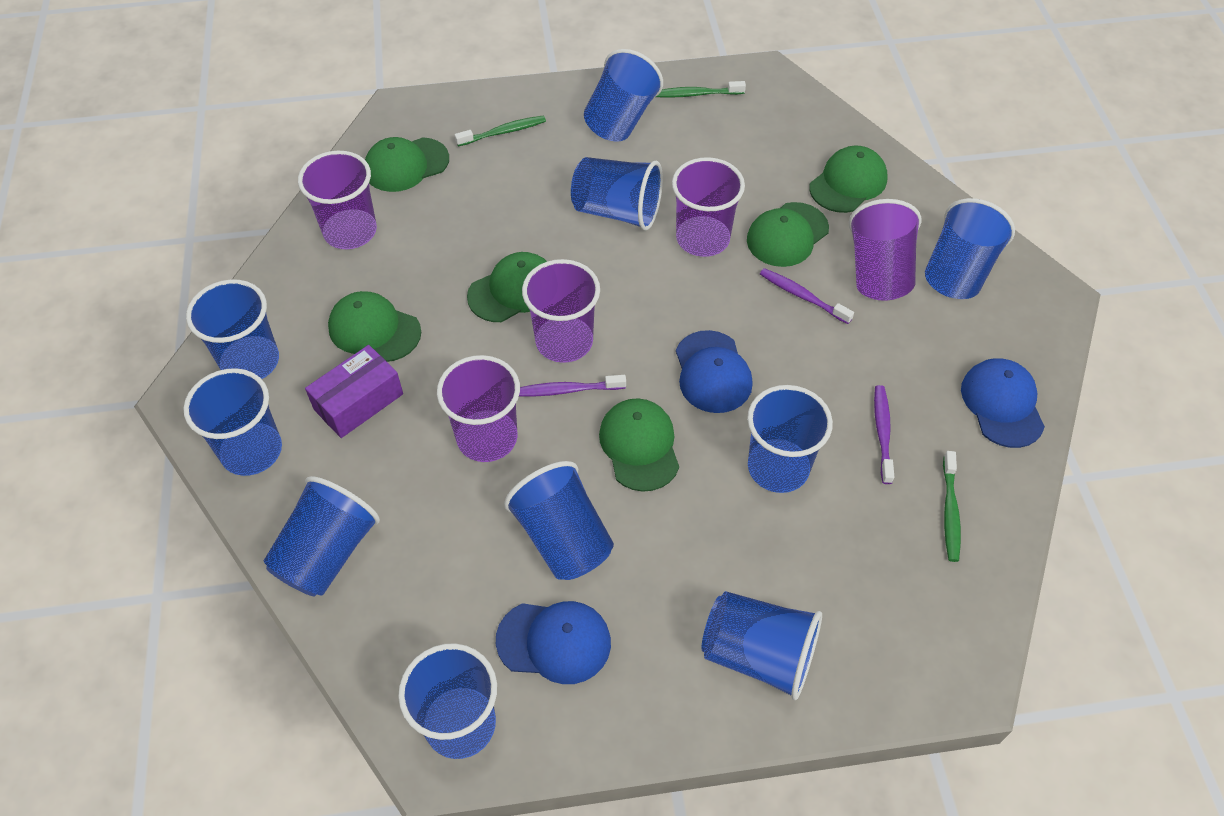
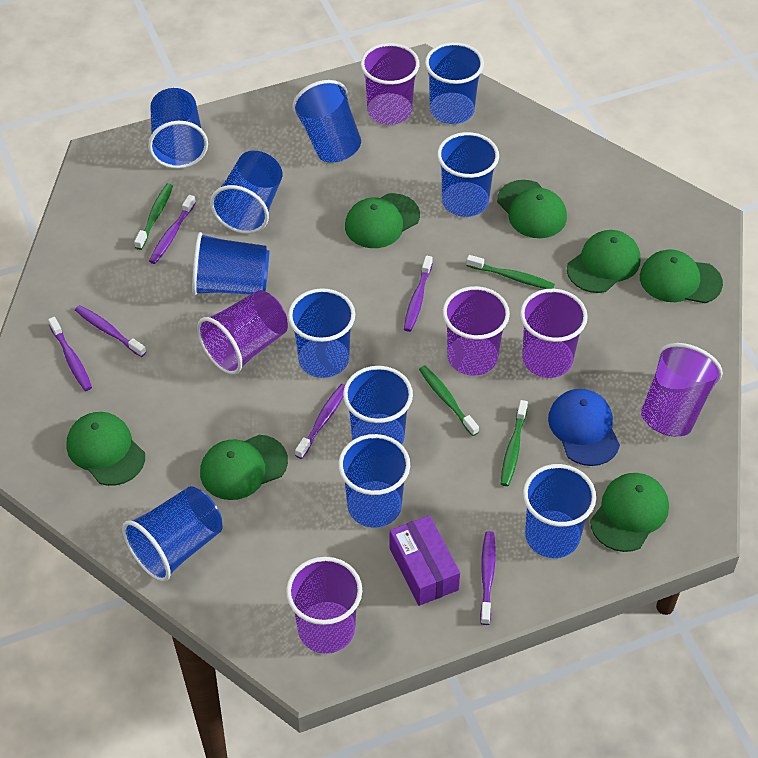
blue cap: [496,601,611,684] [676,330,753,413] [961,358,1045,448] = 3 -> [548,389,620,466] = 1
blue cup: [184,368,282,476] [186,279,279,379] [264,476,380,596] [398,643,497,759] [504,461,614,580] [571,157,663,231] [584,49,663,142] [701,591,822,700] [747,385,833,493] [925,198,1015,299] = 10 -> [122,486,222,582] [148,88,208,169] [192,232,270,295] [210,151,282,234] [288,288,355,378] [292,80,361,163] [338,434,410,528] [343,366,413,445] [425,42,484,124] [437,132,499,217] [523,464,596,558] = 11
green cap: [328,291,421,362] [365,137,449,192] [467,252,547,322] [599,398,679,492] [747,202,829,267] [809,145,888,213] = 6 -> [66,412,145,486] [200,435,288,500] [345,193,420,248] [497,180,567,238] [567,230,640,293] [590,473,669,552] [640,249,723,303] = 7
green toothbrush: [455,115,546,146] [656,81,746,98] [943,451,961,562] = 3 -> [134,183,173,250] [419,365,479,436] [467,255,555,289] [500,400,528,486] = 4
purple cup: [298,151,377,249] [437,355,520,462] [522,259,600,363] [672,157,745,257] [848,199,921,301] = 5 -> [197,290,288,375] [286,557,362,654] [361,43,420,125] [443,286,510,376] [520,289,588,378] [641,343,723,436] = 6
purple toothbrush: [519,375,626,397] [760,268,854,324] [874,385,894,484] = 3 -> [48,317,92,391] [75,305,146,357] [149,195,196,264] [295,384,345,459] [404,256,433,332] [480,531,496,625] = 6

